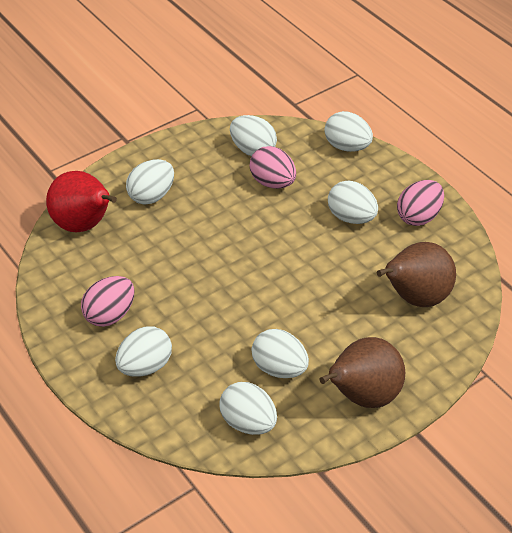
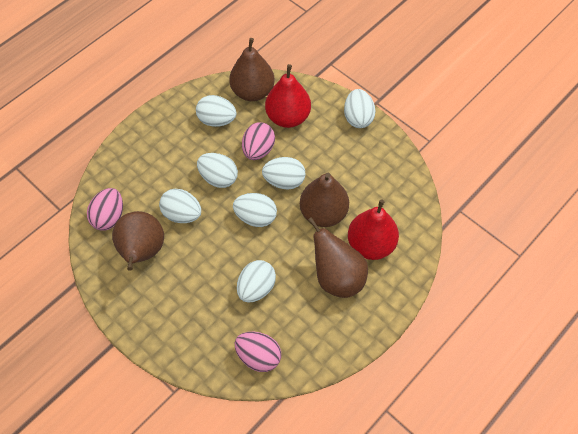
brown pear: [319,337,405,408] [377,242,456,307] = 2 -> [112,211,164,271] [229,38,275,101] [300,173,349,227] [307,217,368,298] = 4
red pear: [46,171,117,232] = 1 -> [265,64,311,128] [348,199,399,260] = 2

